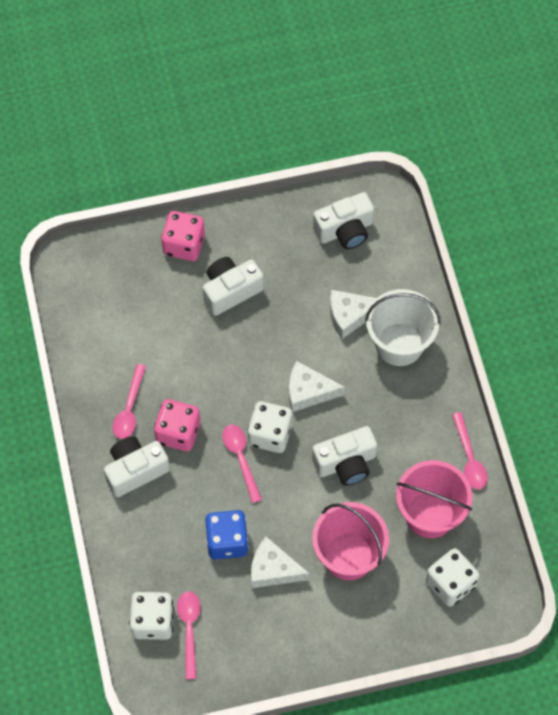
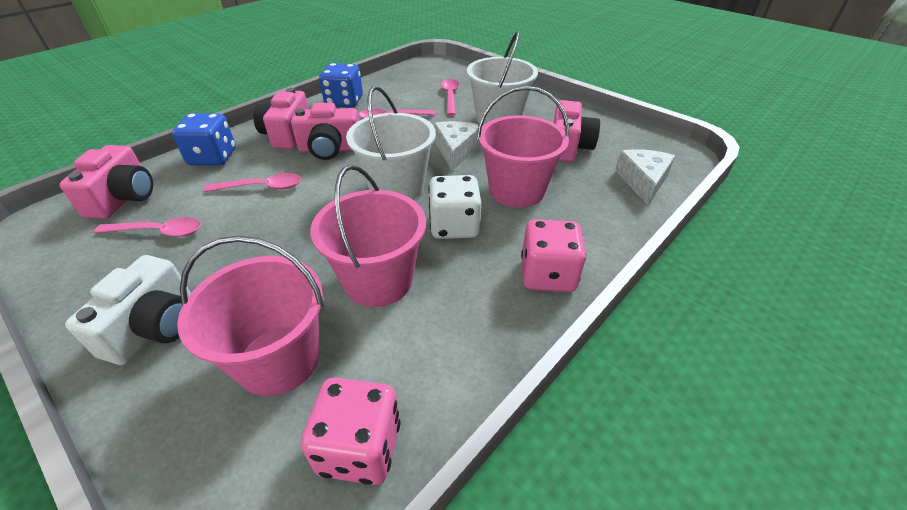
blue dice: [205,510,249,560] = 1 -> [172,113,236,166] [319,63,363,108] = 2
pink bucket: [312,502,389,580] [396,460,472,538] = 2 -> [177,236,324,396] [310,165,426,307] [477,86,569,208] = 3
pink camera: none = 0 -> [59,145,153,219] [253,88,309,149] [291,103,359,160] [554,100,600,162] = 4
white bucket: [365,289,441,366] = 1 -> [346,86,436,200] [467,31,538,126] = 2
white camera: [104,436,170,497] [202,257,264,316] [312,426,377,486] [313,192,374,249] = 4 -> [65,255,190,365] = 1
white cheese: [251,536,310,588] [289,361,345,412] [330,290,377,339] = 3 -> [434,121,480,171] [615,149,675,205] = 2
white dice: [129,591,174,640] [248,401,292,453] [426,548,480,607] = 3 -> [428,175,481,239] = 1

